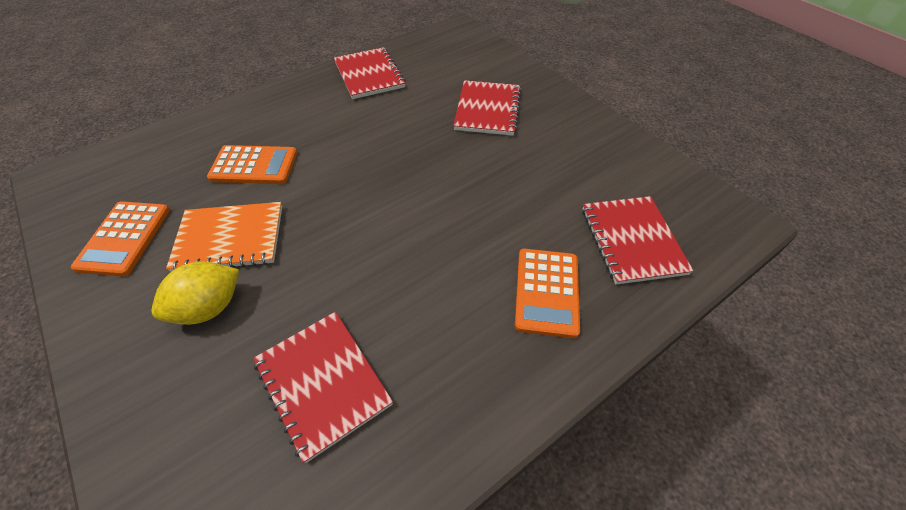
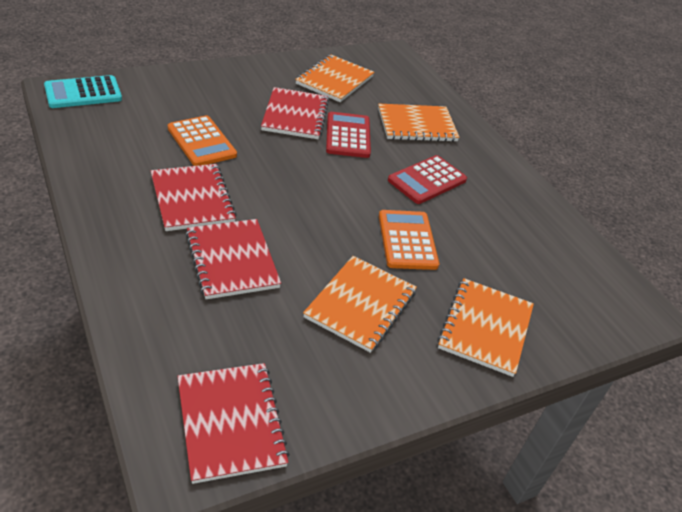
orange calculator: [71,201,170,276] [207,145,297,184] [515,249,580,338] = 3 -> [168,115,237,166] [379,210,439,270] = 2
orange notebook: [166,202,282,272] = 1 -> [295,55,374,102] [303,256,417,353] [378,104,460,142] [437,278,534,377] = 4
red calculator: none = 0 -> [326,112,371,158] [388,155,467,204] = 2
turquoise calculator: none = 0 -> [44,75,122,108] = 1
yellow lemon: [152,261,239,325] = 1 -> none = 0

